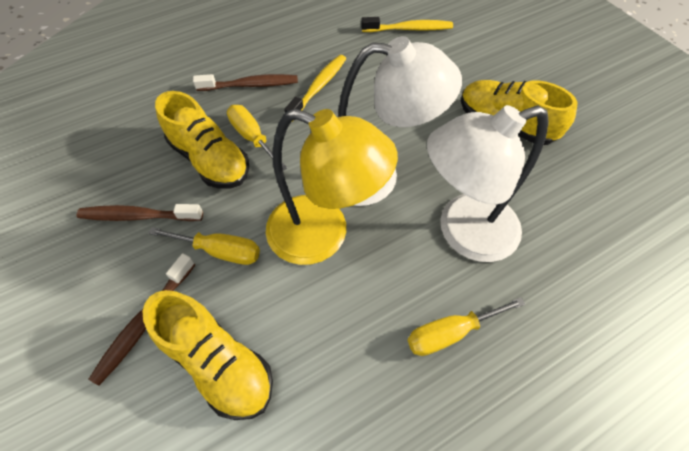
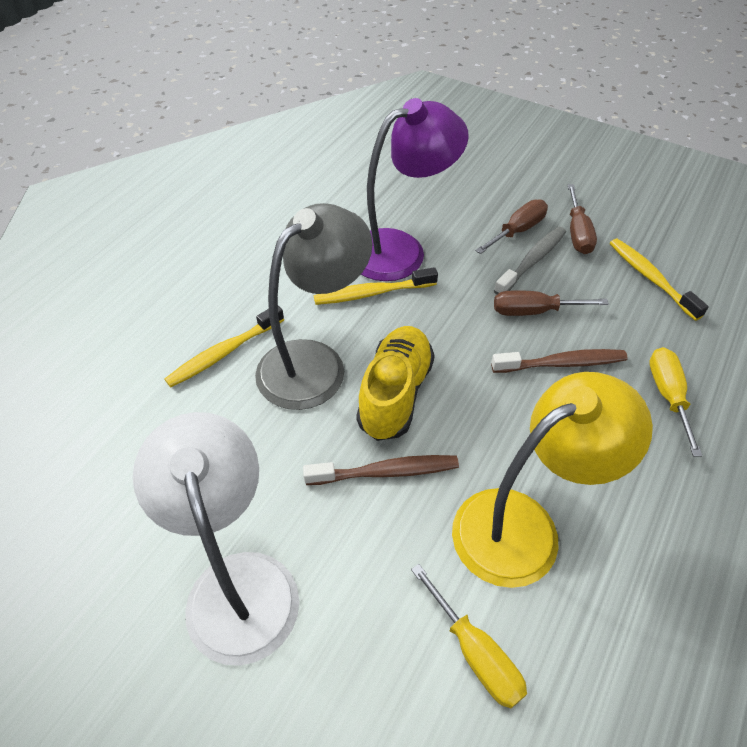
brown screwdriver: none = 0 -> [475,199,548,254] [494,290,609,316] [567,184,597,254] = 3
brown toothbrush: [77,204,203,221] [89,253,196,386] [193,74,298,91] = 3 -> [303,455,459,485] [491,349,628,373] = 2
grey lamp: none = 0 -> [255,203,373,410] = 1
grey toothbrush: none = 0 -> [494,227,566,295] = 1
purple lamp: none = 0 -> [361,98,469,281] = 1
white lamp: [338,36,462,206] [427,105,549,262] = 2 -> [133,412,299,666] = 1
yellow screwdriver: [148,227,260,265] [227,105,287,170] [408,297,525,356] = 3 -> [411,564,527,709] [649,347,703,457] = 2
yellow shoe: [142,290,273,420] [155,91,249,188] [461,80,578,145] = 3 -> [356,326,435,441] = 1
yellow toothbrush: [284,55,346,122] [361,17,453,32] = 2 -> [164,306,284,387] [314,267,438,305] [610,239,709,321] = 3

